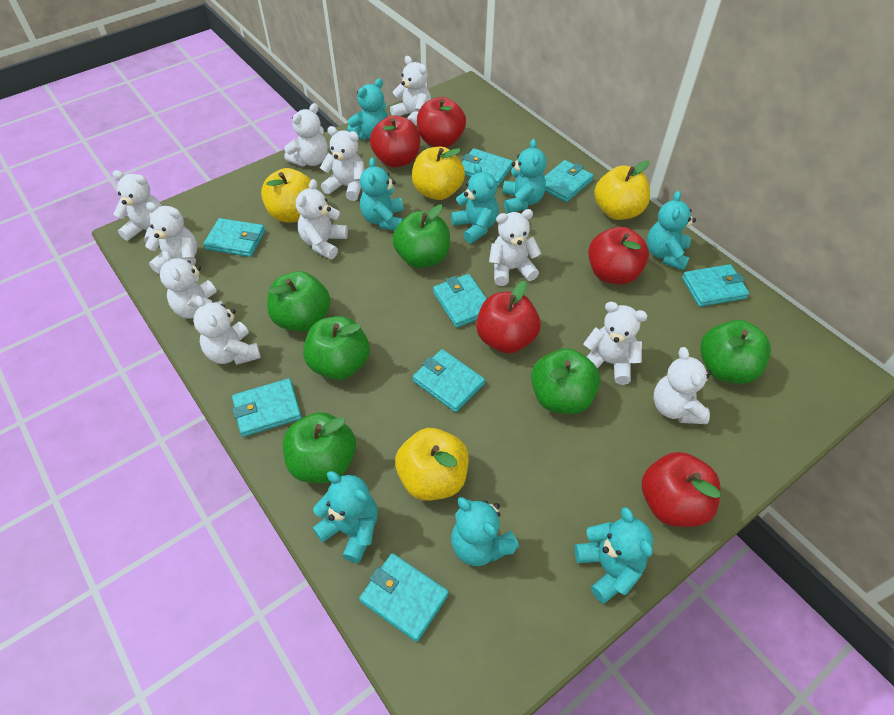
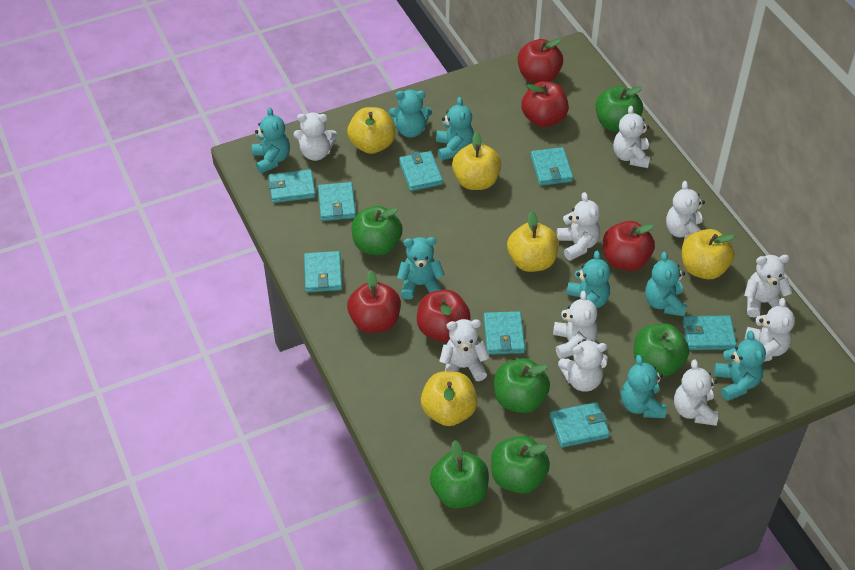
white teddy bear: [113,170,162,243] [145,202,197,273] [160,251,223,319] [193,296,261,365] [284,103,328,167] [296,179,348,259] [320,126,364,201] [390,56,431,126] [489,209,541,286] [583,302,648,385] [654,347,711,424] = 11 -> [293,112,337,161] [439,319,490,381] [553,291,597,359] [557,192,600,261] [558,339,608,392] [613,106,651,168] [666,181,705,240] [674,360,719,426] [744,255,793,318] [744,298,795,362] = 10
yellow apple: [261,168,317,223] [395,428,469,501] [412,147,465,200] [594,160,650,220] = 4 -> [347,107,395,154] [421,371,478,426] [452,132,501,190] [507,211,559,272] [682,229,735,279] = 5

